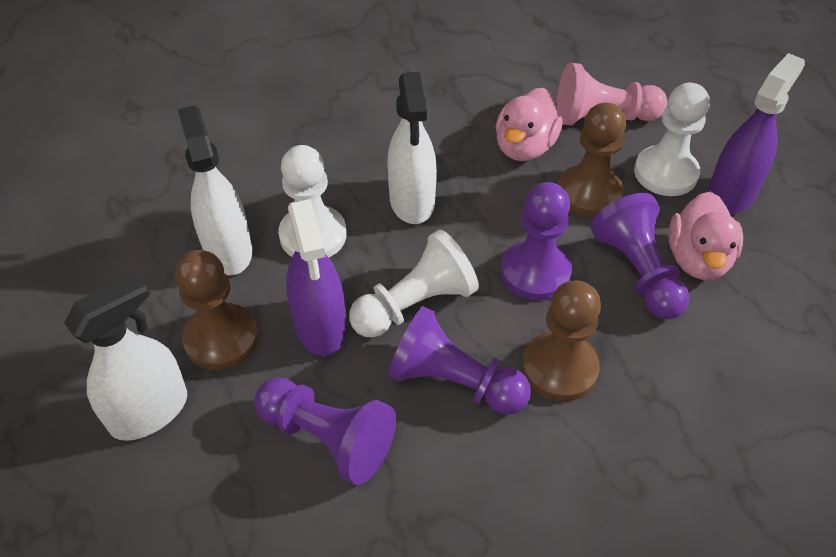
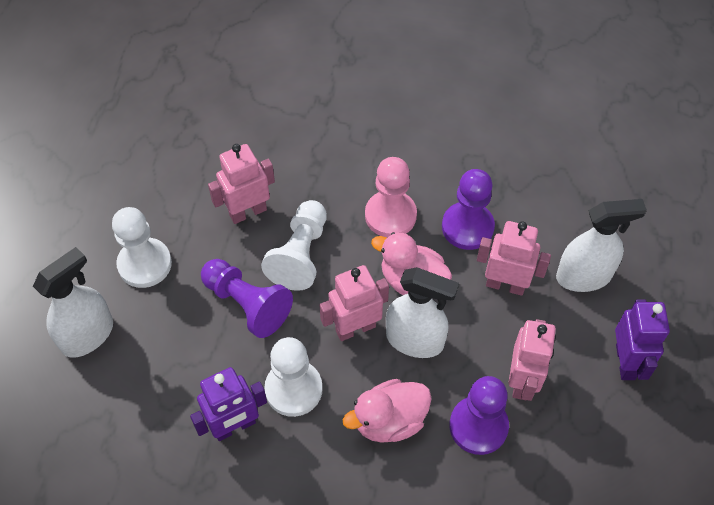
brown pawn: [175,250,258,370] [522,280,601,402] [558,102,626,217] = 3 -> none = 0
pink robot: none = 0 -> [208,144,275,224] [319,265,389,341] [477,221,551,296] [509,319,556,401] = 4
purple pawn: [254,377,396,485] [388,306,531,415] [501,182,572,300] [590,193,689,319] = 4 -> [201,259,293,338] [442,169,495,250] [449,376,509,455] = 3
purple robot: none = 0 -> [190,367,267,441] [615,299,670,380] = 2
purple spray bottle: [286,199,346,356] [707,53,805,215] = 2 -> none = 0

